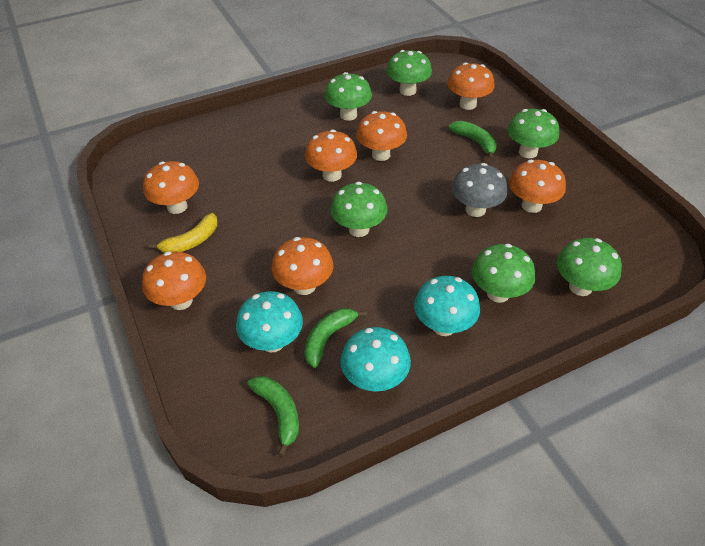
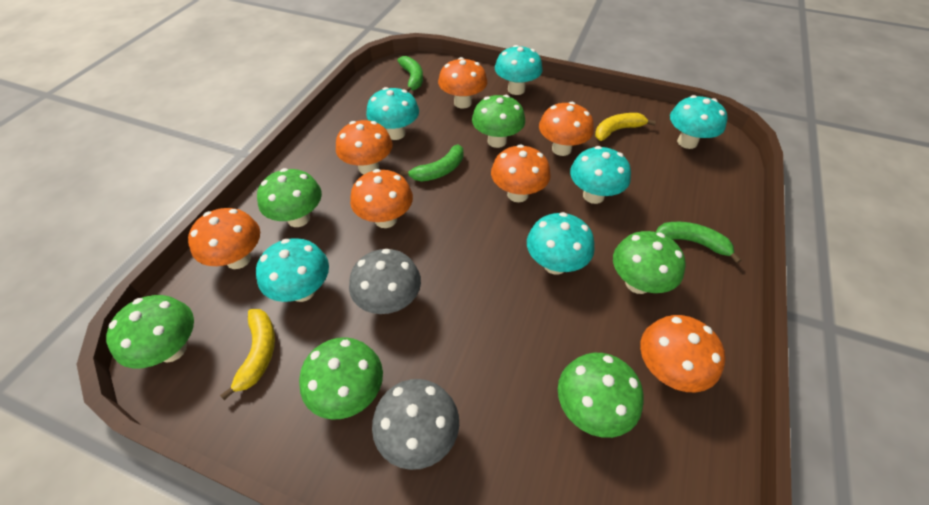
grey mushroom: [451,163,508,217] = 1 -> [349,249,421,314] [372,379,459,470] = 2
turquoise mushroom: [236,291,303,353] [340,327,411,391] [414,276,480,336] = 3 -> [256,238,329,302] [366,87,419,140] [495,45,542,95] [527,212,595,275] [570,146,631,204] [670,95,728,149] = 6
yellow banana: [149,213,218,253] = 1 -> [220,309,275,400] [595,113,656,141] = 2

